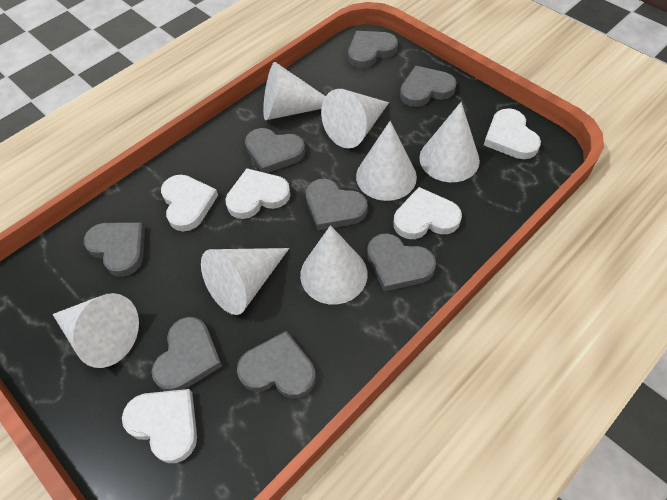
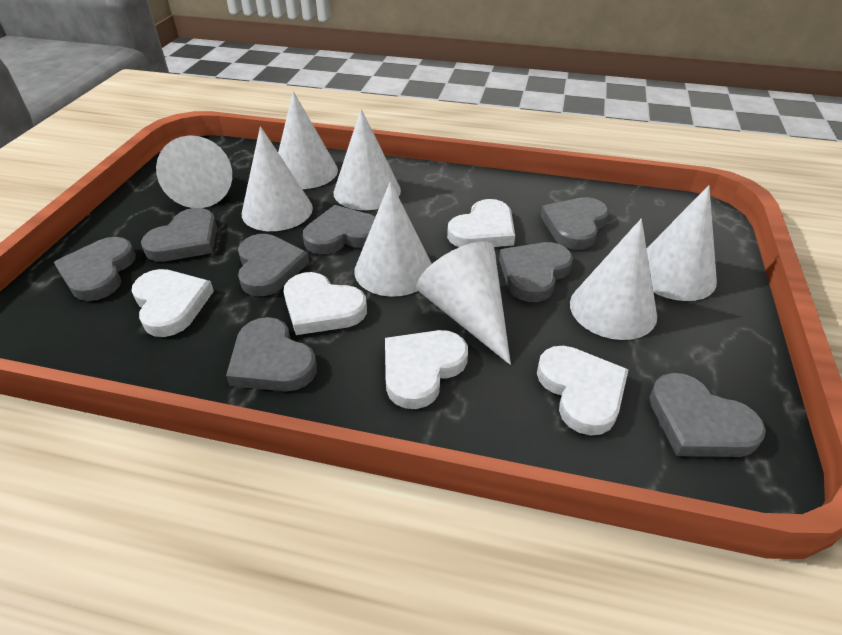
white cone: [52,293,139,368] [201,248,289,315] [263,62,326,120] [300,225,368,304] [321,89,389,149] [356,121,417,201] [419,102,480,182] = 7 -> [156,135,232,208] [242,126,313,231] [278,91,338,189] [333,109,401,210] [354,181,432,297] [416,242,511,365] [570,218,657,340] [647,185,717,301] = 8

